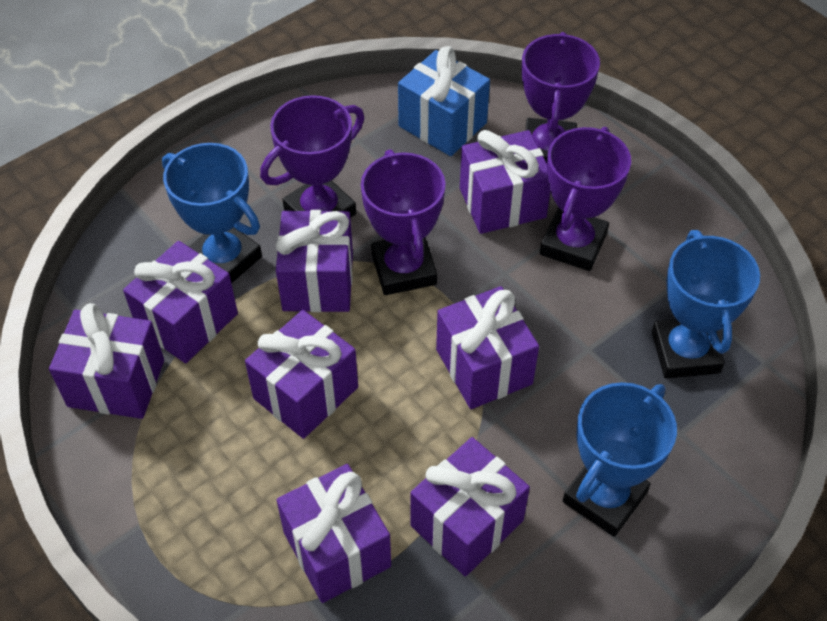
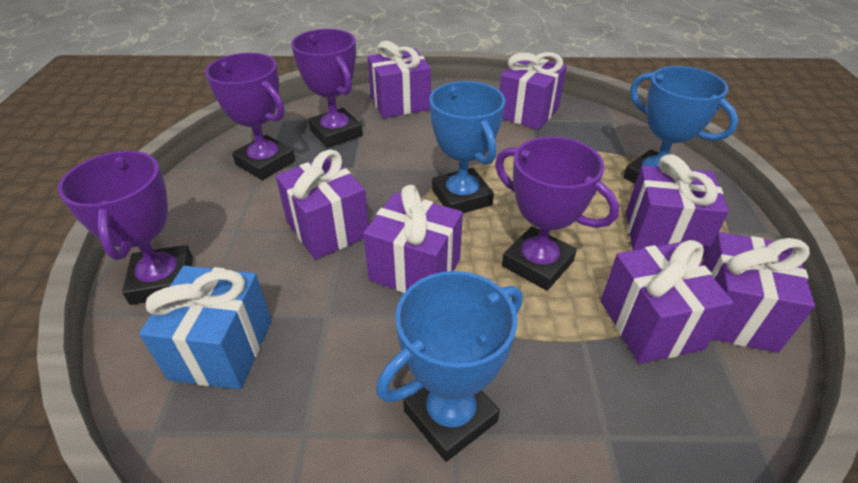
purple gift: [49,303,164,419] [123,241,238,364] [245,310,358,439] [276,210,353,312] [277,464,391,603] [410,437,530,576] [436,286,539,409] [460,130,550,234] = 8 -> [276,149,369,260] [363,185,463,293] [368,41,431,118] [499,52,567,130] [601,240,734,364] [626,154,729,259] [702,232,815,353] = 7

